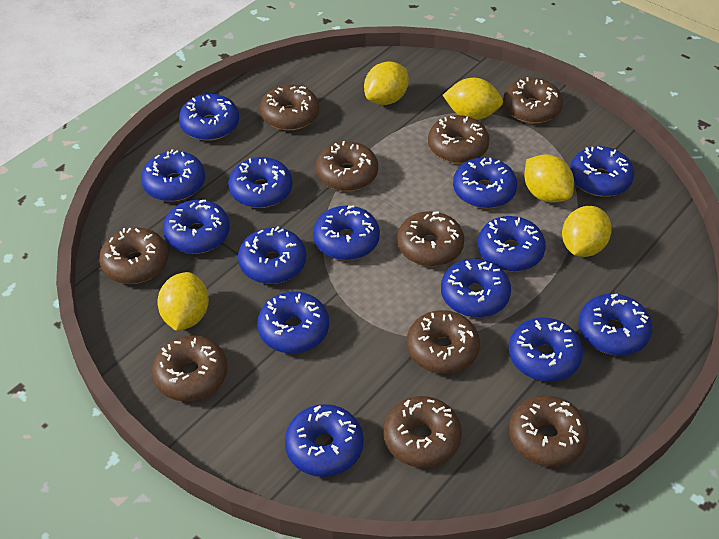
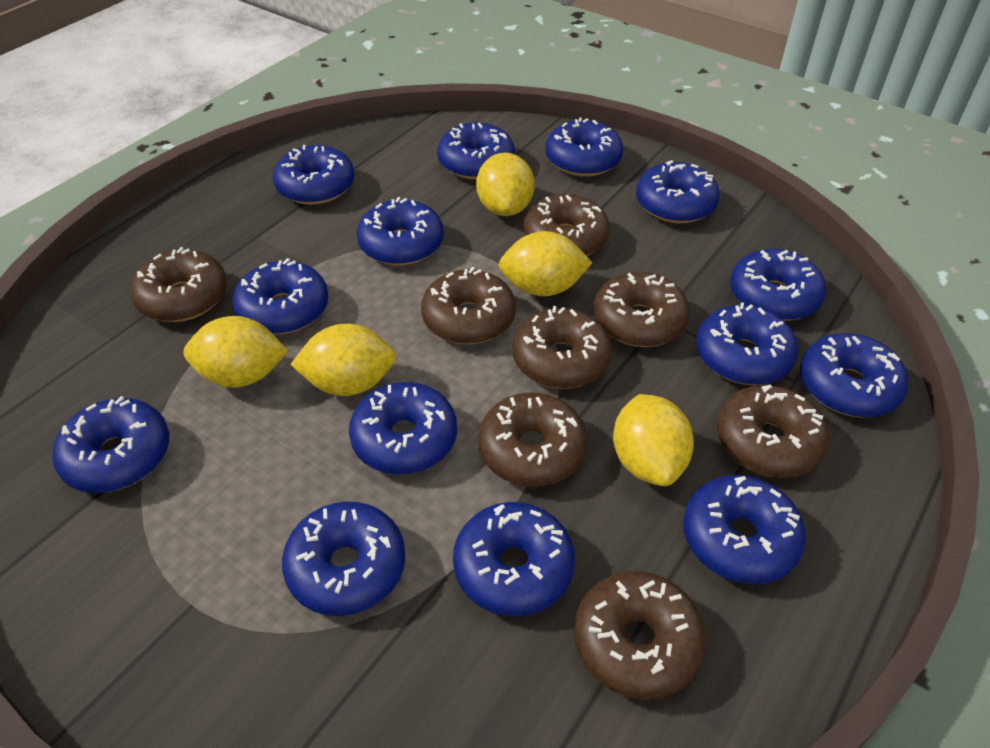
brown donut: [99,228,168,284] [152,335,227,401] [260,84,319,131] [316,141,378,191] [383,396,462,468] [397,211,464,267] [407,310,480,374] [428,115,490,163] [503,77,563,124] [509,395,589,467] = 10 -> [130,247,227,322] [421,267,516,344] [478,393,587,487] [512,306,612,389] [524,194,610,256] [574,571,706,700] [594,272,690,347] [717,384,829,478] = 8

